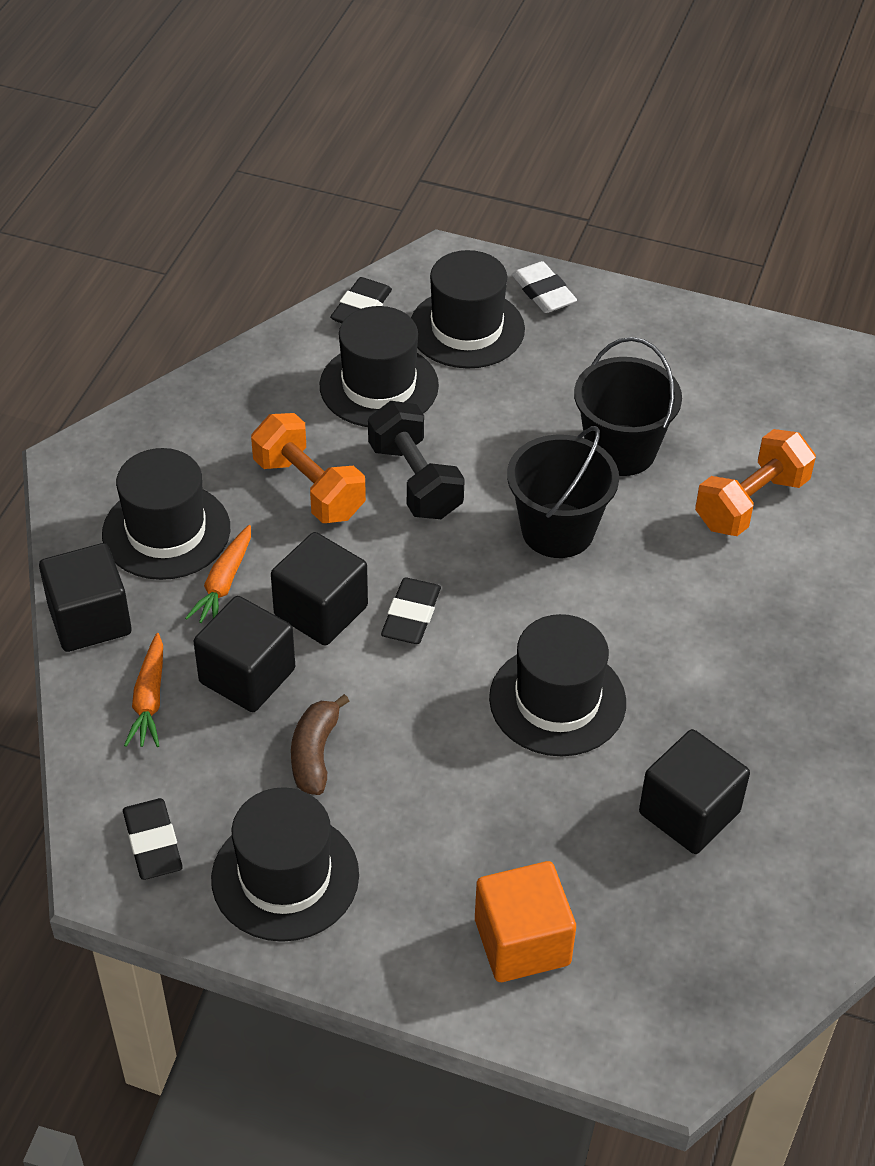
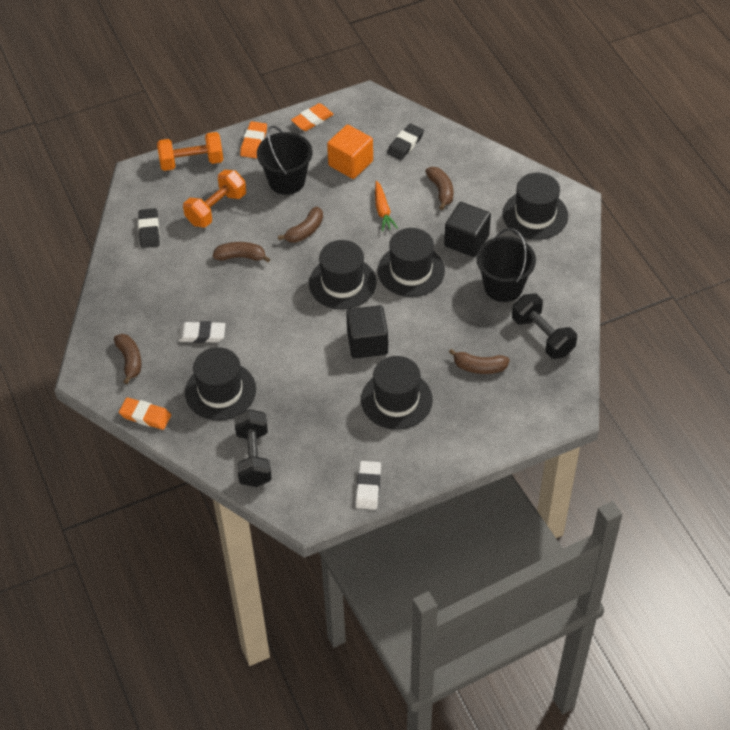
black cube: [39,543,132,652] [194,596,295,712] [271,532,368,646] [639,729,750,854] = 4 -> [346,305,388,359] [444,202,491,257] = 2
black dumbbell: [368,401,465,519] = 1 -> [234,409,272,487] [512,294,577,359] = 2
black eraser: [123,798,183,880] [330,277,392,323] [381,577,441,644] = 3 -> [138,208,160,248] [387,124,424,160] = 2
brown banana: [291,694,350,795] = 1 -> [114,334,142,384] [213,242,270,262] [278,207,323,243] [425,167,454,210] [449,349,510,374] = 5
orange carrot: [124,633,163,747] [185,525,251,623] = 2 -> [375,181,398,231] = 1
orange eraser: none = 0 -> [119,397,171,430] [240,121,267,158] [291,103,334,131] = 3
white eraser: [512,261,577,313] = 1 -> [178,321,226,343] [356,461,381,510] = 2

